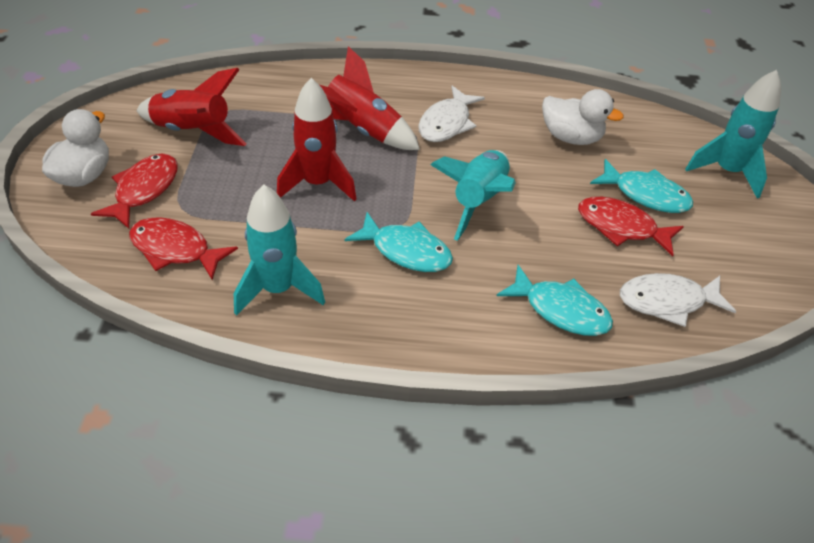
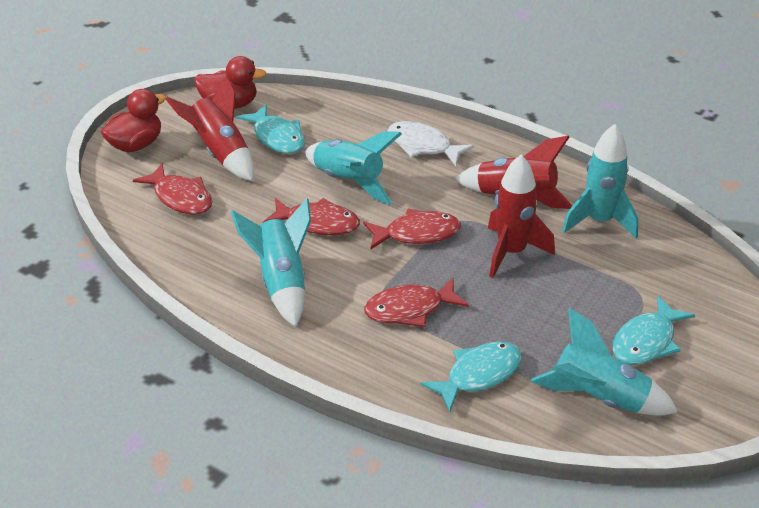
red duck: none = 0 -> [101,89,166,152] [194,56,266,109] = 2
red fish: [91,153,178,229] [129,217,238,280] [578,197,684,256] = 3 -> [133,163,213,215] [263,198,360,235] [363,209,461,250] [364,278,469,327] = 4
turquoise rocket: [234,185,325,316] [430,150,516,241] [685,70,781,199] = 3 -> [231,198,311,327] [305,131,402,205] [530,308,678,416] [562,124,638,238] = 4
white duck: [42,109,109,187] [542,89,624,145] = 2 -> none = 0
white fish: [418,86,485,142] [620,273,736,327] = 2 -> [387,121,474,166] = 1

